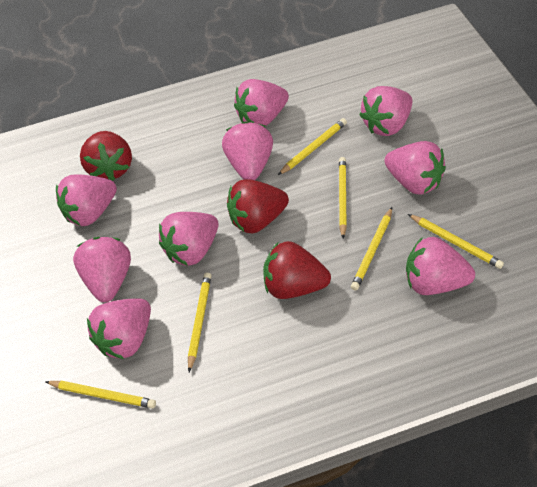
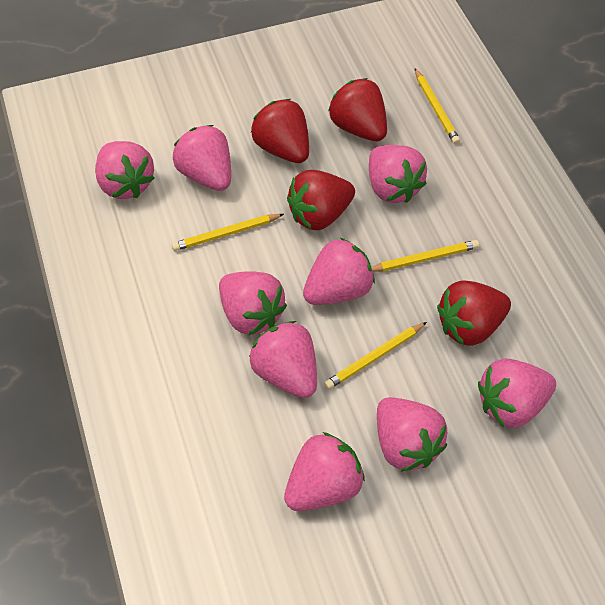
red strawberry: [80,131,132,181] [227,179,289,233] [263,241,331,299] = 3 -> [251,99,309,163] [287,170,355,230] [328,78,387,141] [437,280,511,346] = 4
yellow pencil: [46,381,156,409] [188,273,212,372] [278,118,347,175] [339,157,347,238] [351,207,392,291] [408,214,504,269] = 6 -> [172,214,284,251] [324,322,427,390] [371,240,479,272] [415,69,460,145] = 4

